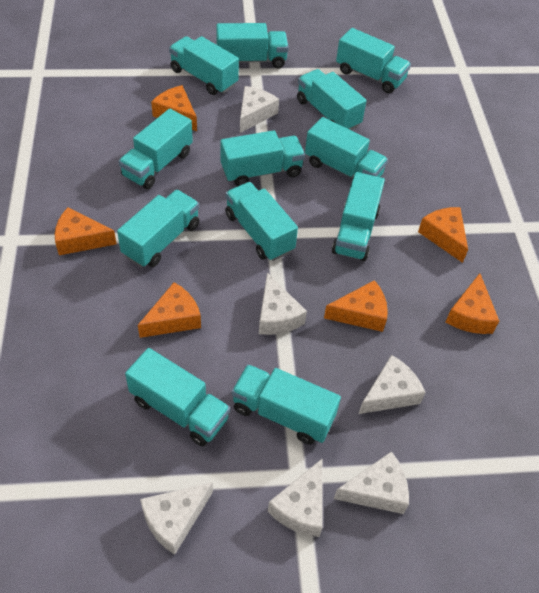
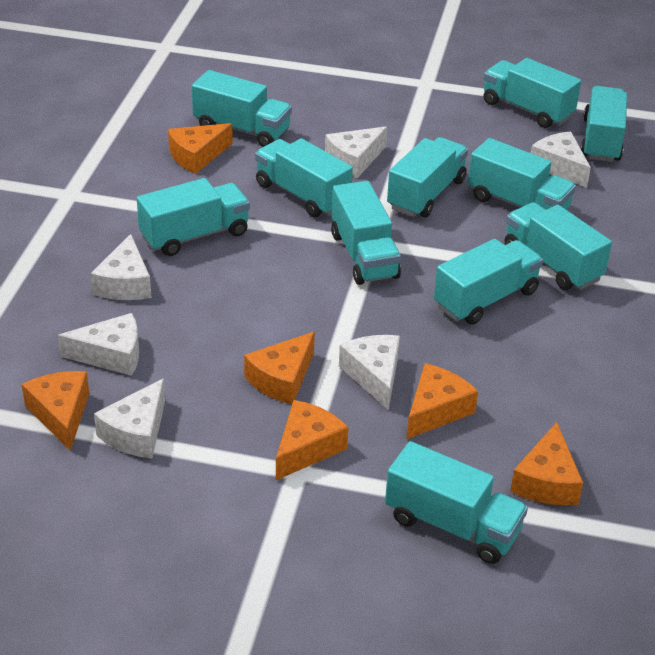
turquoise truck: [117,190,199,268] [118,109,193,189] [125,348,230,446] [169,36,239,95] [216,23,289,68] [221,130,305,186] [225,182,298,261] [232,364,341,445] [297,69,367,130] [305,117,388,178] [332,172,385,261] [336,28,411,94] = 12 -> [137,178,250,256] [192,70,292,147] [255,138,353,217] [331,181,401,285] [385,441,528,564] [387,137,468,218] [434,239,543,325] [468,138,576,210] [483,58,581,128] [505,202,612,290] [580,86,627,162] = 11

